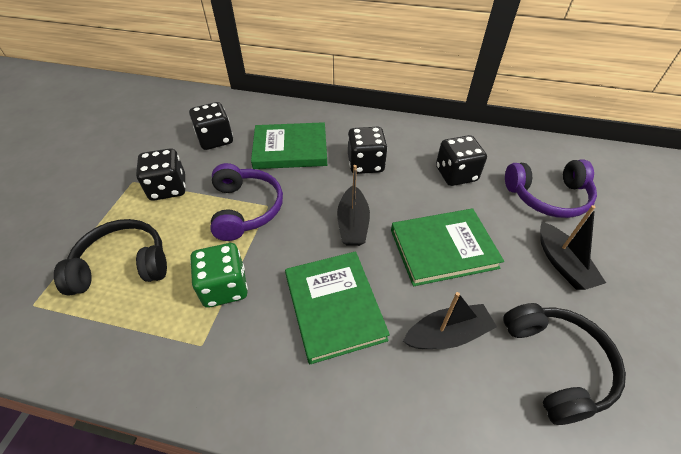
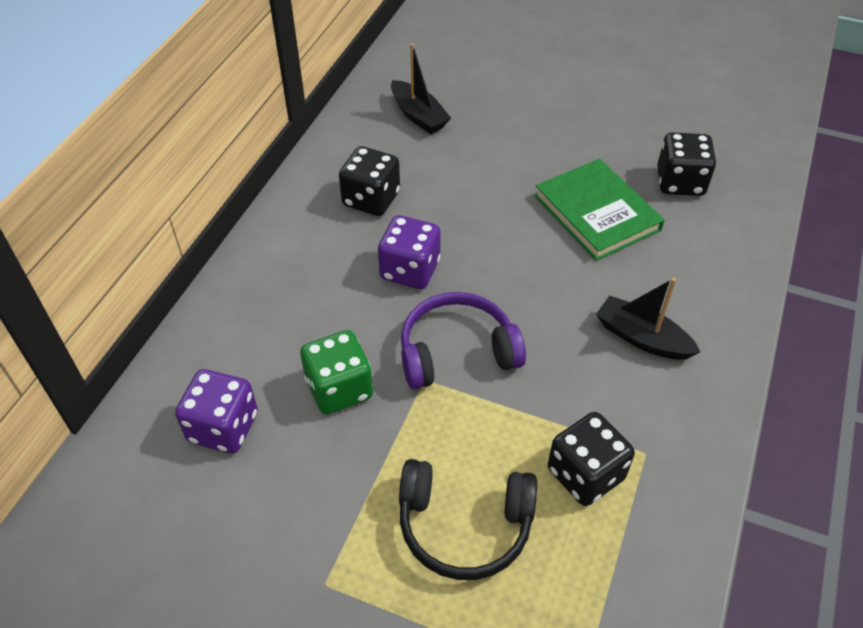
black boat: [337,165,370,246] [403,292,497,349] [540,205,606,290] = 3 -> [391,43,451,134] [596,278,700,360] = 2
black dice: [136,148,186,201] [189,102,233,150] [348,127,388,174] [436,135,487,186] = 4 -> [339,146,400,216] [548,412,635,506] [657,132,716,196] = 3
black headphones: [54,219,167,296] [503,303,626,425] = 2 -> [399,459,537,580] = 1
green book: [251,122,327,169] [285,251,390,364] [391,208,504,286] = 3 -> [534,159,665,261] = 1
purple dice: none = 0 -> [175,369,258,454] [378,215,441,289] = 2
purple headphones: [210,163,283,241] [505,159,597,218] = 2 -> [401,292,526,389] = 1

